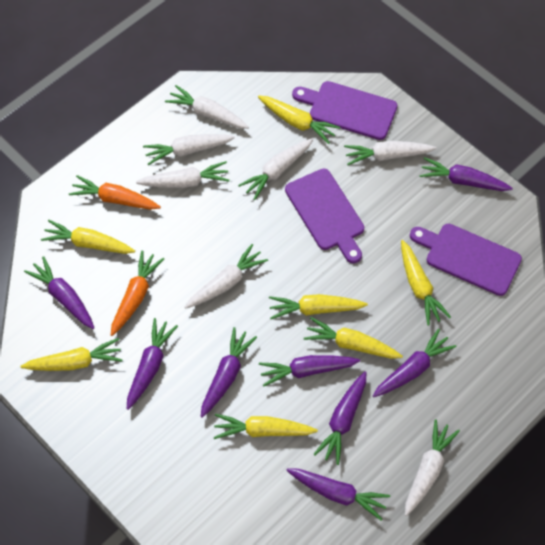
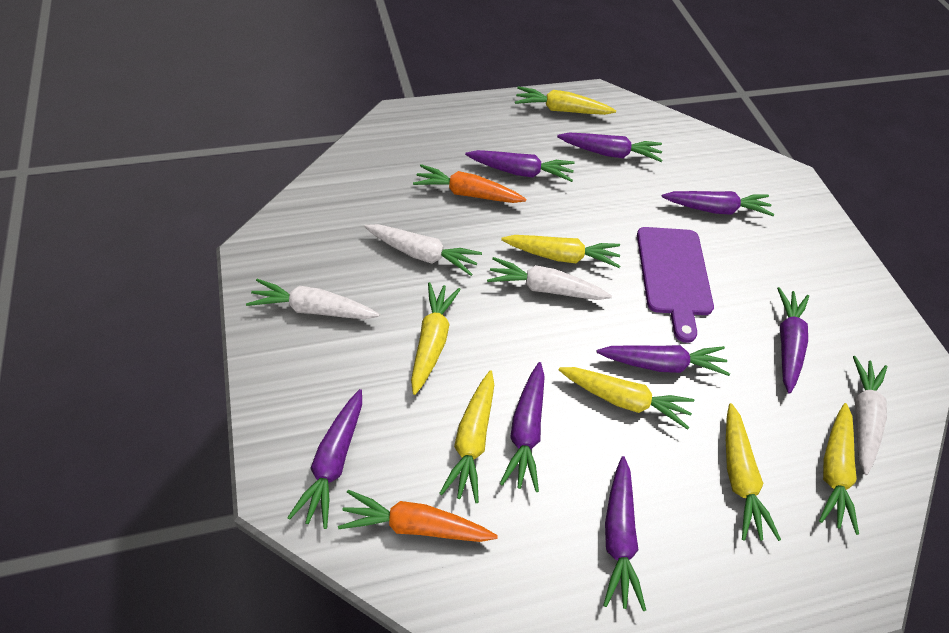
purple cutting board: [285,169,364,263] [292,81,397,140] [410,224,522,296] = 3 -> [637,227,714,343] = 1
white carrot: [136,161,230,188] [143,134,235,165] [165,85,249,129] [185,244,268,309] [238,138,313,200] [344,141,436,165] [405,419,460,516] = 7 -> [246,279,380,319] [364,224,482,276] [487,257,612,300] [853,356,887,475] = 4

